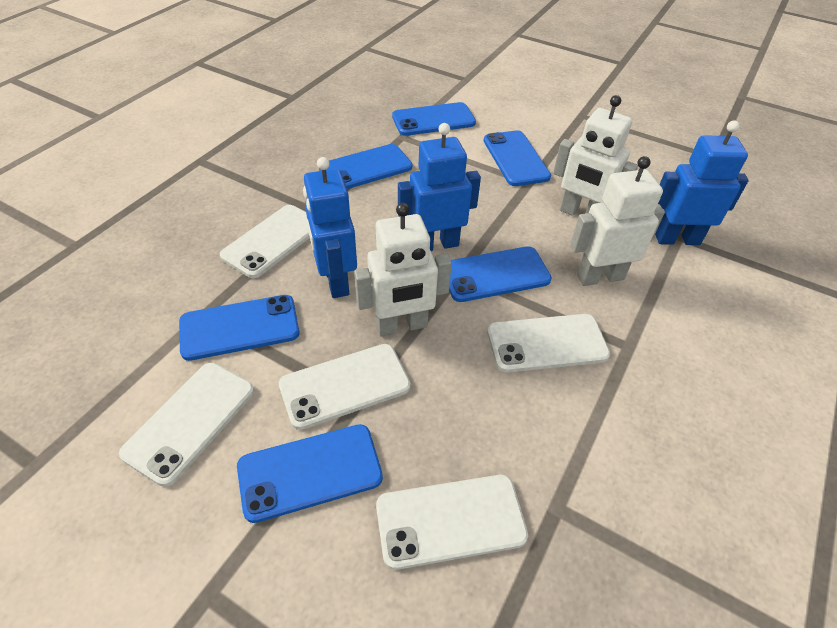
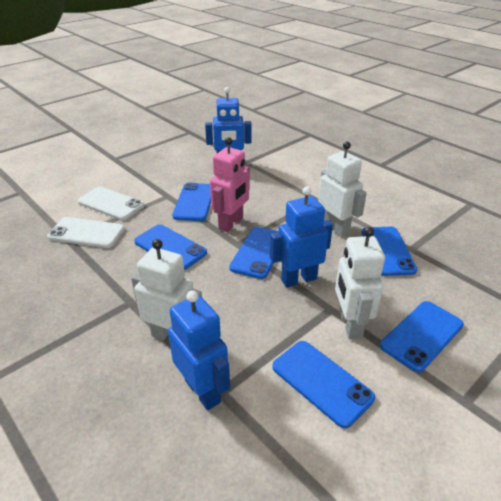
pink robot: none = 0 -> [210,137,250,232] = 1
white phone: [119,363,254,487] [220,205,310,278] [279,344,410,430] [376,475,528,570] [487,314,610,373] = 5 -> [47,217,125,248] [77,187,144,220] = 2

